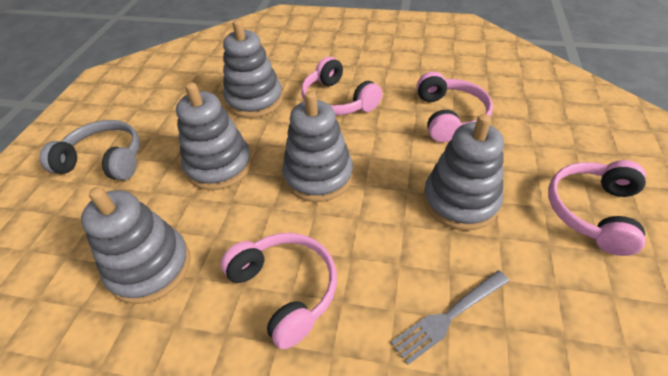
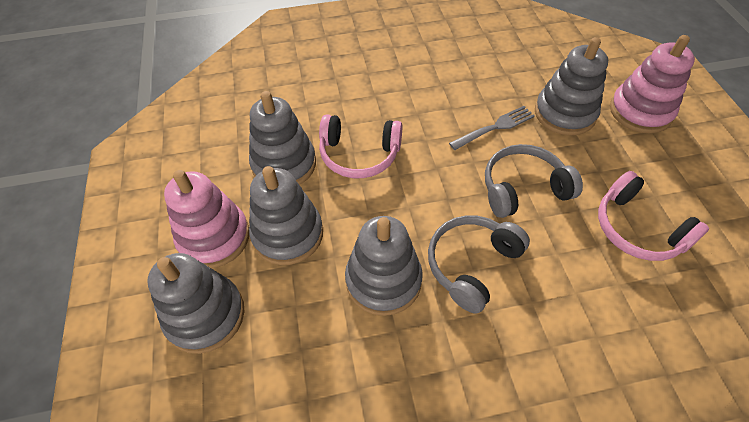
grey headphones: [40,120,140,181] = 1 -> [428,215,530,314] [485,144,583,218] = 2
pink headphones: [221,233,337,349] [301,57,382,115] [417,72,493,142] [548,160,646,256] = 4 -> [319,114,403,178] [598,171,709,261] = 2
pink stacking toy: none = 0 -> [164,170,249,268] [610,35,695,133] = 2

